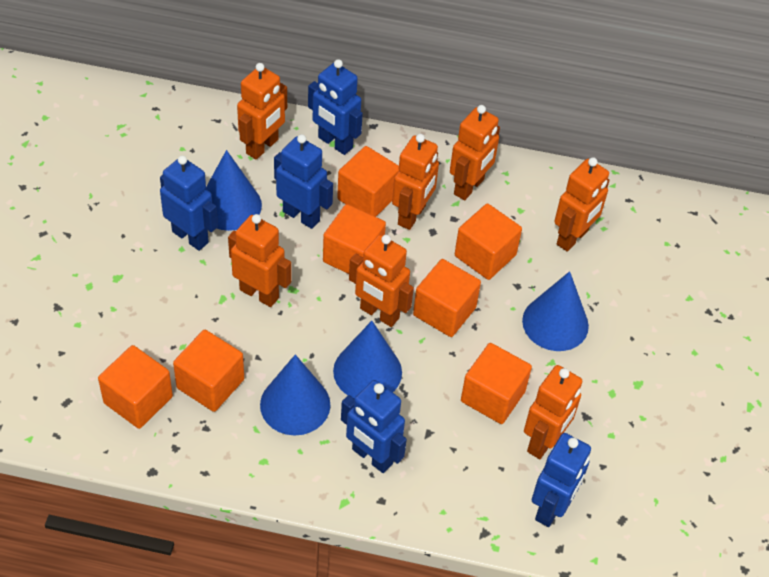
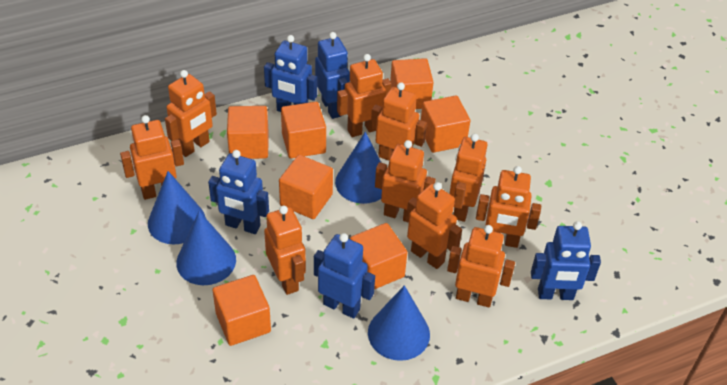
orange robot: [228,214,291,307] [237,63,287,160] [349,235,414,327] [392,134,439,230] [450,105,500,200] [524,365,583,459] [554,157,609,252] = 7 -> [120,115,184,200] [165,70,217,157] [264,206,306,295] [337,54,391,137] [371,82,427,160] [375,140,436,222] [406,182,462,269] [447,225,515,307] [449,134,487,222] [476,166,541,248] = 10

